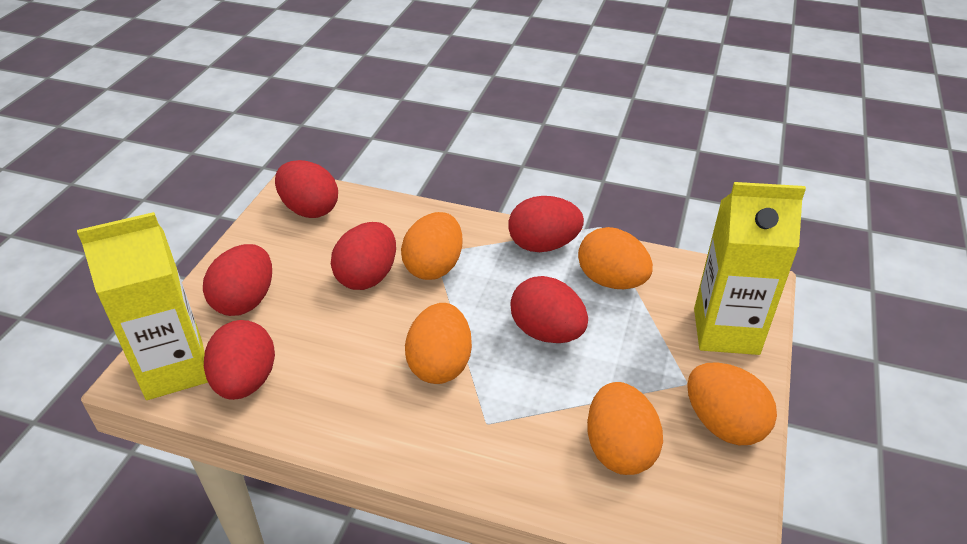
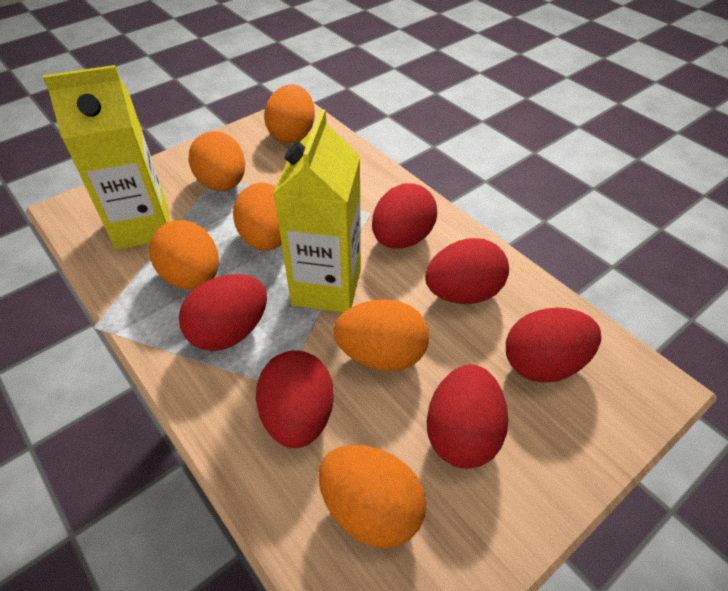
orange egg: [401,212,462,280] [405,303,472,384] [578,227,653,289] [587,382,663,475] [687,362,777,445] = 5 -> [149,220,219,290] [189,131,245,191] [233,183,282,251] [264,84,315,143] [318,445,426,549] [334,299,429,371] = 6

